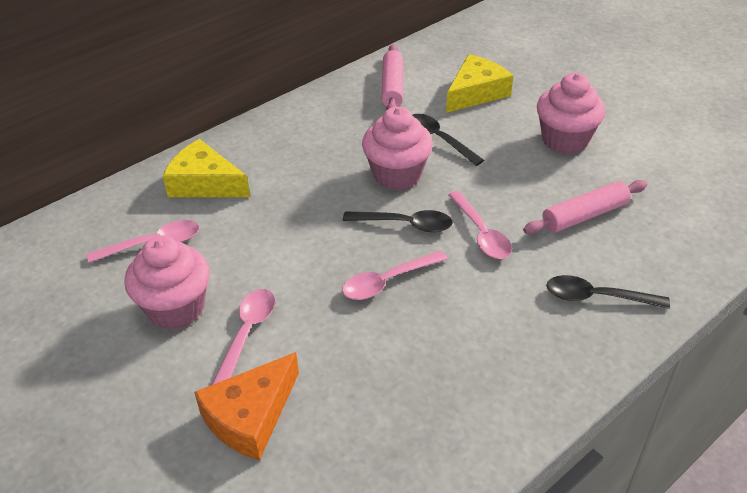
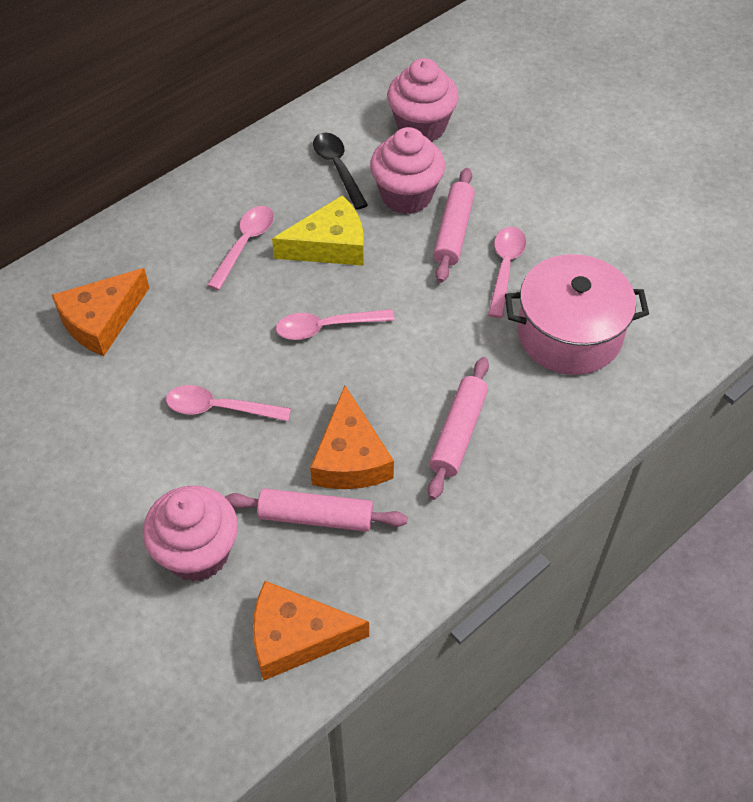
black spoon: [343,210,453,232] [412,114,484,166] [546,275,670,309] = 3 -> [313,133,368,210] = 1
orange cheese: [194,352,299,461] = 1 -> [52,268,149,356] [253,581,369,681] [310,386,394,489] = 3
pink pot: none = 0 -> [505,254,649,375] = 1
pink rolling pin: [381,44,403,110] [523,180,647,234] = 2 -> [225,488,408,532] [428,357,489,500] [433,168,475,283] = 3
yellow cheese: [163,139,250,197] [446,54,514,113] = 2 -> [272,195,364,266] = 1

